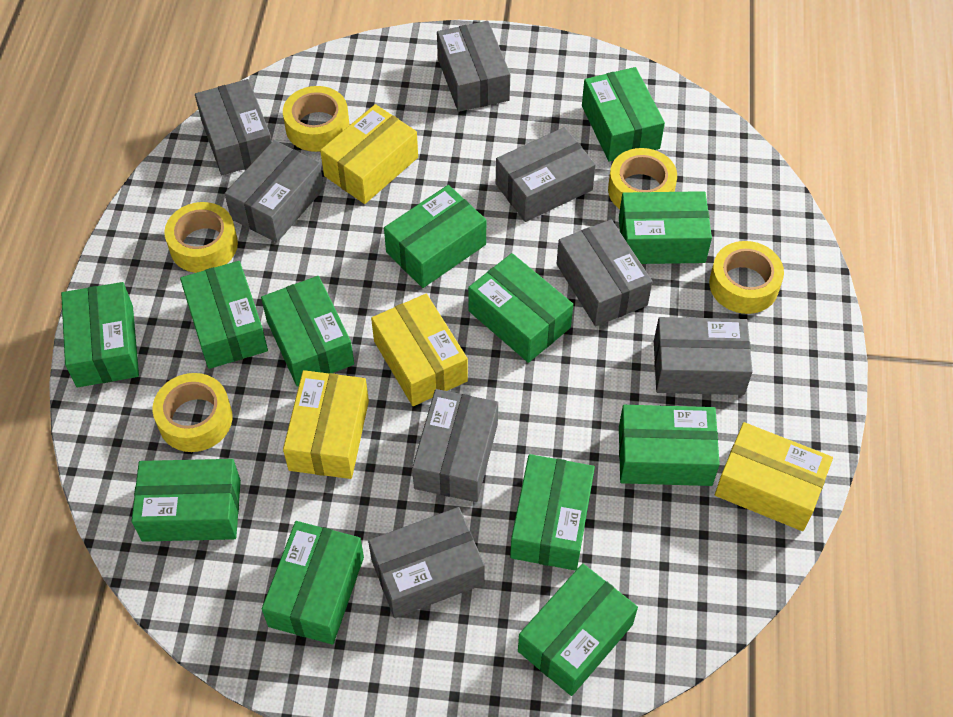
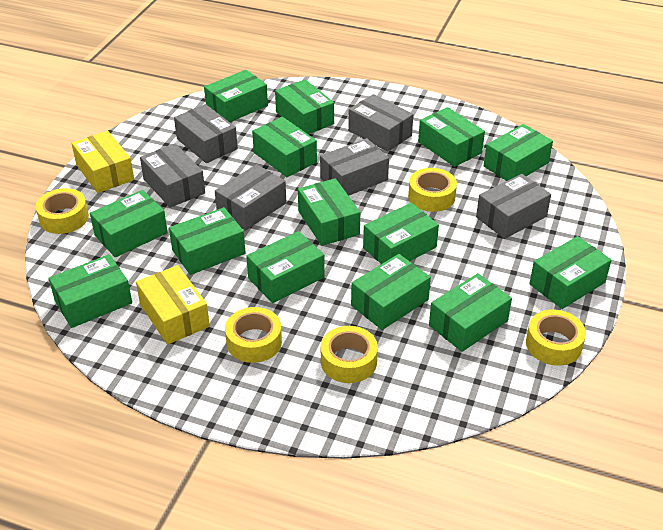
green box: [61,282,139,387] [132,459,241,542] [180,261,268,369] [261,276,354,387] [262,521,364,645] [384,185,486,288] [468,253,573,363] [510,454,595,571] [518,564,638,696] [582,67,665,162] [619,191,712,264] [619,405,720,486] = 12 -> [49,254,132,328] [90,190,168,257] [169,207,246,275] [204,70,268,122] [246,231,325,303] [252,117,317,177] [275,79,334,134] [298,178,360,246] [351,254,431,330] [363,203,439,264] [418,107,485,167] [429,273,512,352] [484,124,553,181] [529,236,612,309] = 14
grey box: [195,79,272,175] [225,140,324,243] [368,507,485,618] [412,389,498,502] [437,21,510,112] [496,127,596,222] [557,219,653,326] [654,317,753,395] = 8 -> [140,144,205,208] [174,104,238,163] [215,164,286,231] [320,138,389,196] [348,94,413,152] [476,174,551,239] = 6
yellow box: [283,370,369,479] [320,104,418,204] [371,294,468,406] [715,422,833,531] = 4 -> [71,131,134,193] [136,265,210,345] = 2

